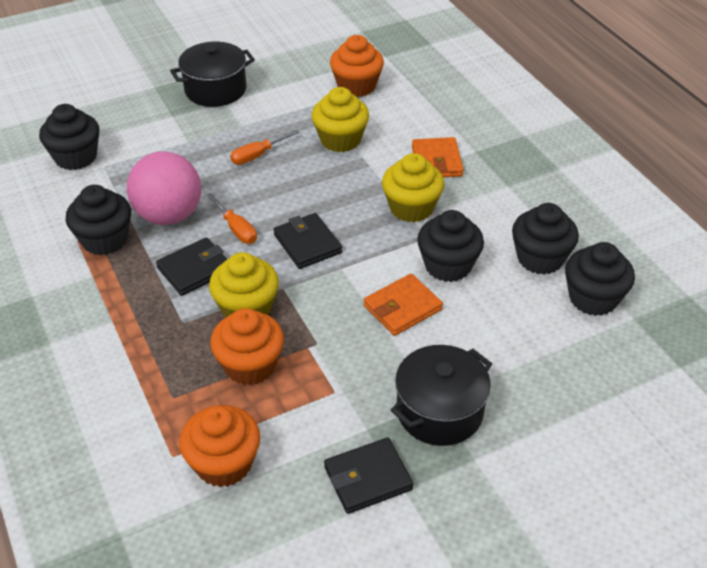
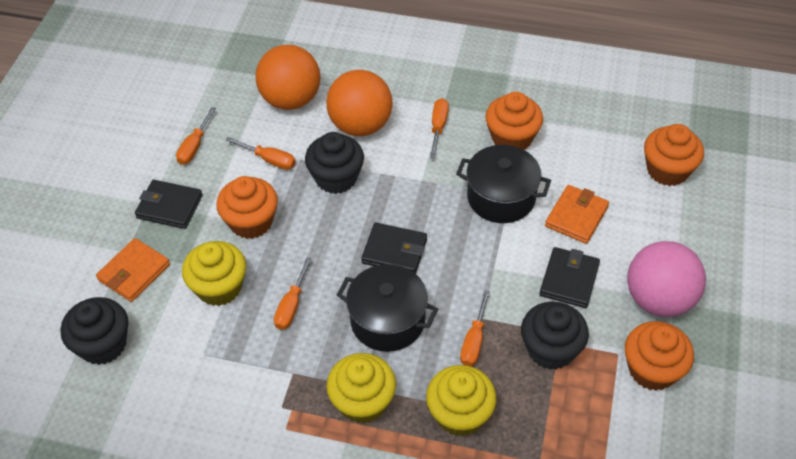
black cupcake: [39,104,99,170] [66,185,131,256] [417,210,484,282] [512,203,579,274] [565,242,635,316] = 5 -> [61,297,128,365] [305,132,364,194] [521,302,589,370] = 3
orange ball: none = 0 -> [255,45,321,110] [326,70,392,136] = 2
orange cupcake: [179,405,260,487] [210,308,284,385] [330,35,384,97] = 3 -> [216,176,278,239] [485,92,543,150] [625,321,694,391] [644,124,704,186] = 4
orange screwdriver: [207,193,257,244] [230,130,300,165] = 2 -> [176,107,216,165] [226,137,296,170] [274,257,312,330] [430,98,449,158] [460,290,490,366] = 5

